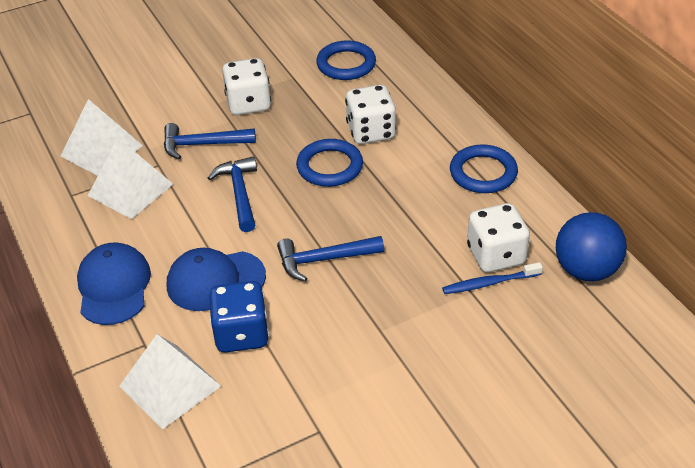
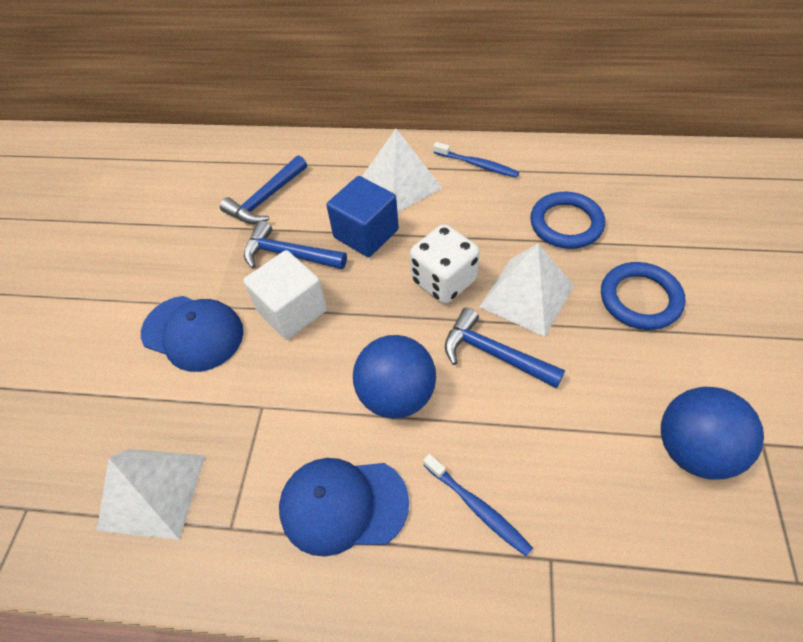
blue ball: [556,212,627,281] = 1 -> [353,335,436,419] [661,387,764,480] = 2
blue cube: none = 0 -> [326,176,399,257] = 1
blue dice: [209,281,269,353] = 1 -> none = 0
blue ring: [296,139,363,187] [316,40,376,80] [450,144,518,193] = 3 -> [530,192,605,249] [601,262,685,330] = 2
blue toothbrush: [442,262,543,294] = 1 -> [423,454,533,556] [433,142,519,178] = 2
white cube: none = 0 -> [243,250,327,340] = 1
white dice: [222,58,271,115] [345,85,396,144] [467,203,530,273] = 3 -> [410,224,480,304] = 1

